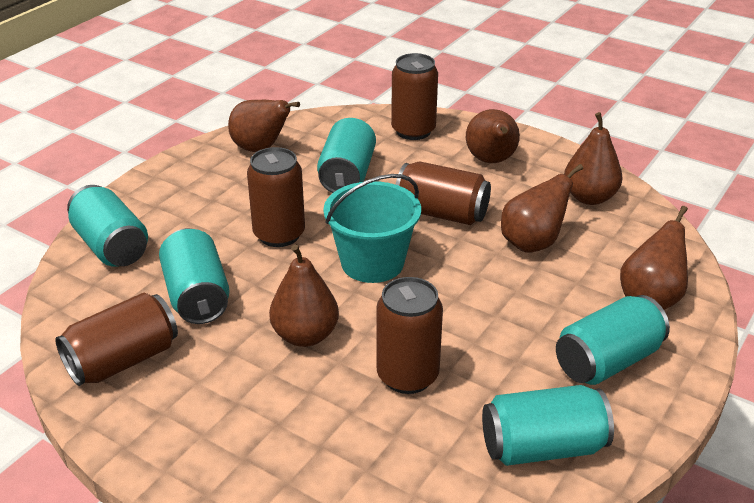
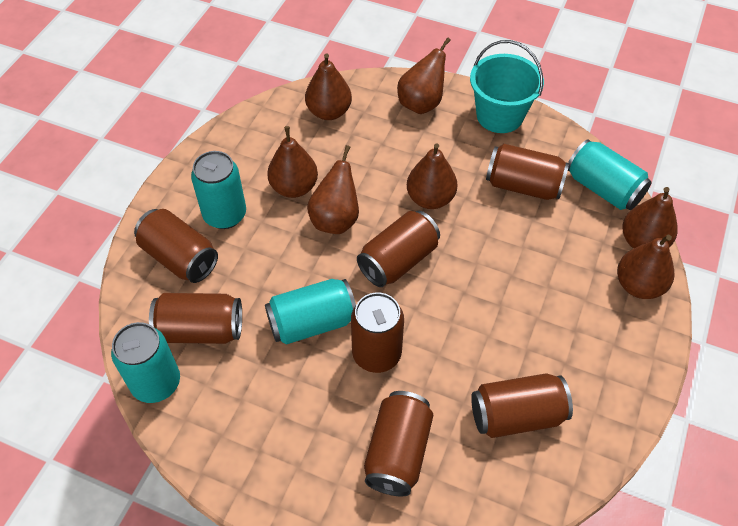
brown can: [55,293,178,386] [247,147,305,247] [376,277,443,394] [391,53,438,140] [396,161,491,225] = 5 -> [134,209,218,283] [149,293,242,344] [351,292,404,373] [357,211,440,287] [364,391,433,496] [471,373,573,438] [486,144,569,200] = 7
brown pear: [228,100,300,152] [269,244,339,347] [466,109,520,163] [501,164,583,253] [564,112,622,205] [620,206,688,310] = 6 -> [267,126,318,198] [305,53,352,120] [307,145,359,234] [397,37,451,114] [407,143,457,209] [617,235,674,299] [622,187,678,249] = 7
turquoise can: [67,185,148,267] [159,228,230,324] [317,118,376,193] [482,385,614,466] [556,295,670,385] = 5 -> [111,322,180,403] [191,151,246,229] [265,279,356,345] [568,139,652,210] = 4

